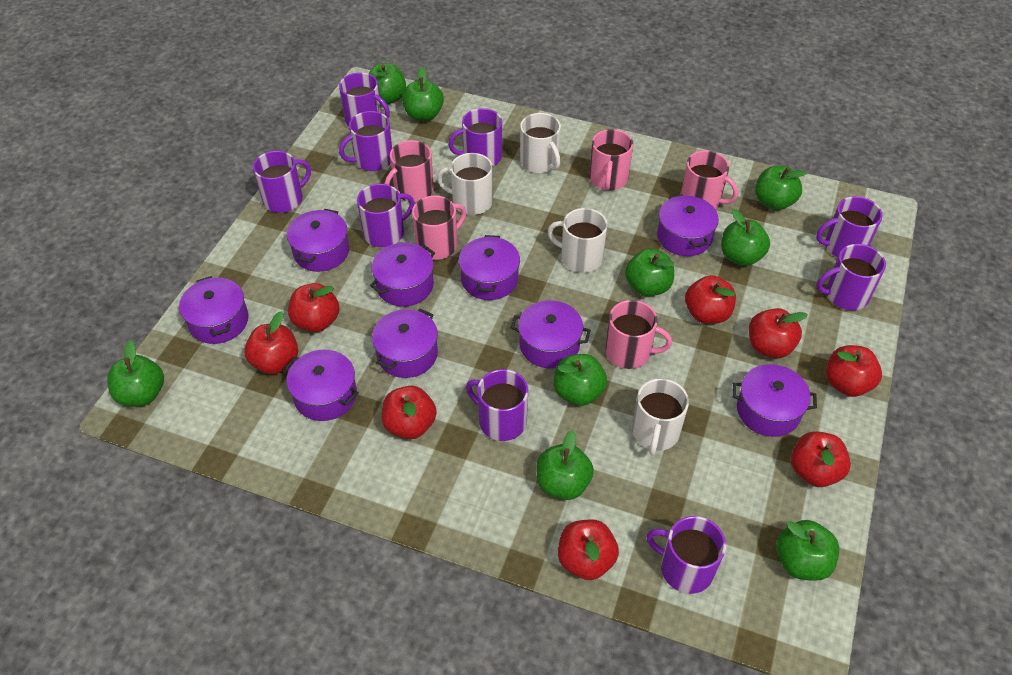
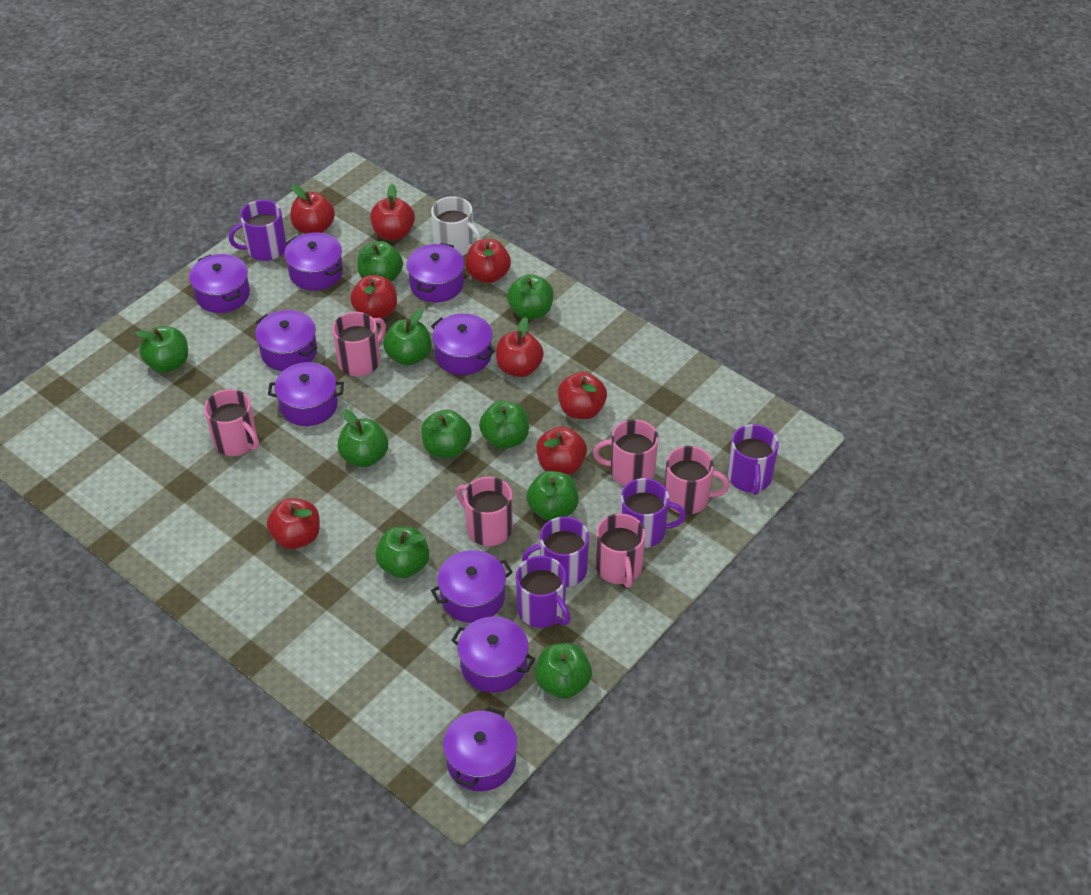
green apple: [107,340,164,406] [368,63,406,105] [402,67,444,121] [536,430,594,500] [554,354,607,406] [625,249,674,296] [721,209,770,266] [755,166,808,210] [776,520,839,581] = 9 -> [135,326,188,373] [338,409,388,467] [357,241,403,282] [375,526,430,578] [384,309,431,366] [421,410,472,458] [479,400,529,449] [507,274,553,319] [527,471,578,521] [535,643,592,699] = 10
pink mug: [385,140,434,202] [412,196,466,260] [589,129,633,190] [605,300,672,369] [681,150,738,209] = 5 -> [204,389,259,456] [332,312,386,376] [456,476,513,546] [593,419,659,486] [596,513,646,588] [664,446,730,515] = 6
purple mug: [253,151,311,213] [339,72,390,126] [339,111,392,171] [357,184,415,247] [448,108,502,166] [466,369,528,441] [646,516,726,594] [816,196,883,258] [817,244,886,310] = 9 -> [229,200,287,261] [516,556,571,628] [522,517,589,587] [620,478,686,548] [728,424,779,495] = 5
white mug: [437,153,493,215] [520,113,561,173] [547,208,608,273] [632,378,689,456] = 4 -> [431,196,482,256] = 1

